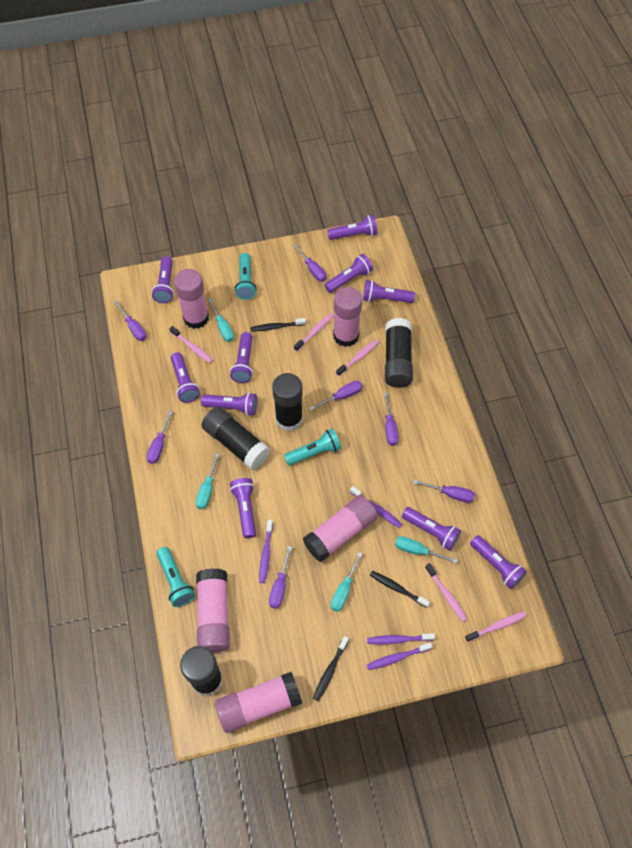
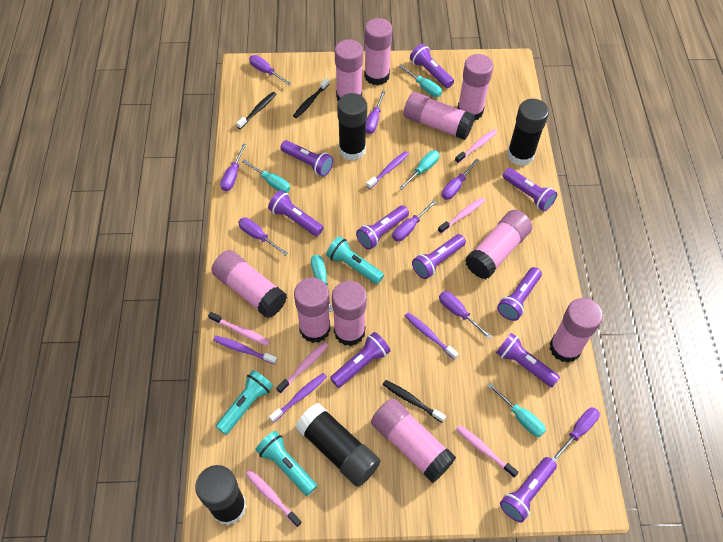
pink glue stick: [174,269,209,329] [196,568,230,653] [215,672,302,733] [303,495,378,562] [333,287,362,347] = 5 -> [211,250,287,319] [294,278,331,343] [332,281,367,346] [335,39,363,101] [364,18,393,85] [371,398,456,483] [404,92,475,140] [457,54,494,121] [465,210,532,279] [550,298,603,363] = 10
pink toothbrush: [169,326,213,363] [294,313,333,351] [336,340,379,376] [425,563,467,622] [465,611,527,642] = 5 -> [208,312,270,346] [246,470,302,527] [276,342,328,394] [438,197,485,234] [455,129,497,164] [456,425,519,478] = 6
purple screwdriver: [114,301,146,341] [146,411,173,464] [269,546,292,609] [293,244,326,282] [310,381,363,410] [384,392,399,446] [414,480,475,503] = 7 -> [220,143,246,191] [238,217,288,256] [249,55,291,85] [366,91,386,134] [392,200,437,241] [439,291,492,339] [442,159,479,200] [552,407,600,462] = 8
turquoise screwdriver: [195,453,220,509] [208,298,234,342] [331,552,362,612] [395,536,457,563] = 4 -> [242,159,290,193] [311,255,333,312] [399,65,442,97] [399,150,439,190] [488,383,546,437] = 5

